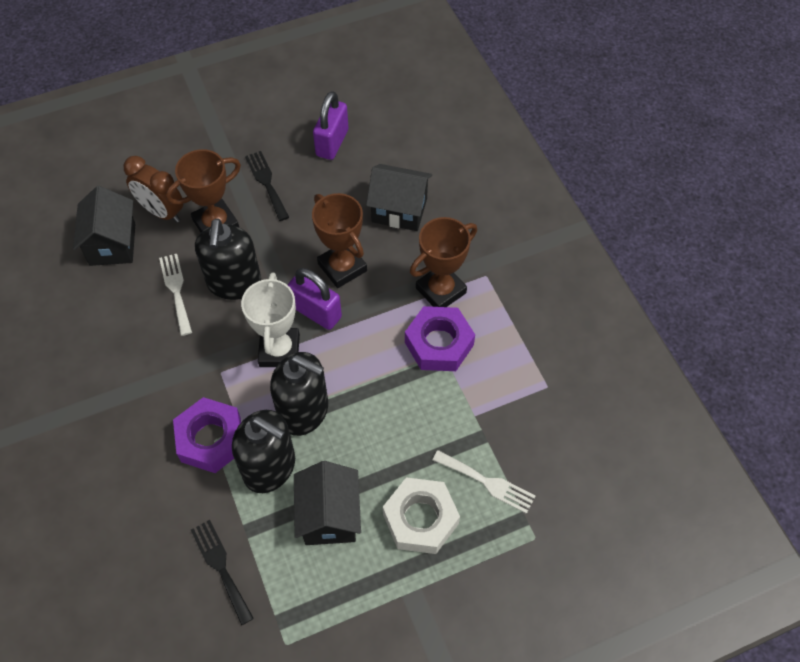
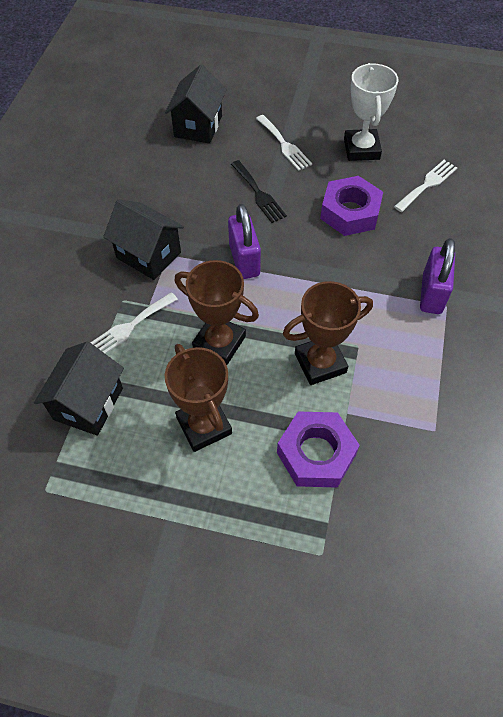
black fork: [191,520,254,625] [245,151,289,221] = 2 -> [231,160,287,223] = 1
black soap dispenser: [195,218,261,300] [232,410,295,493] [270,352,328,436] = 3 -> none = 0
brown clock: [124,156,184,222] = 1 -> none = 0
white fork: [159,254,192,336] [432,450,535,514] = 2 -> [90,292,178,354] [256,115,312,171] [394,160,458,212] = 3
white nut: [383,477,460,554] = 1 -> none = 0

